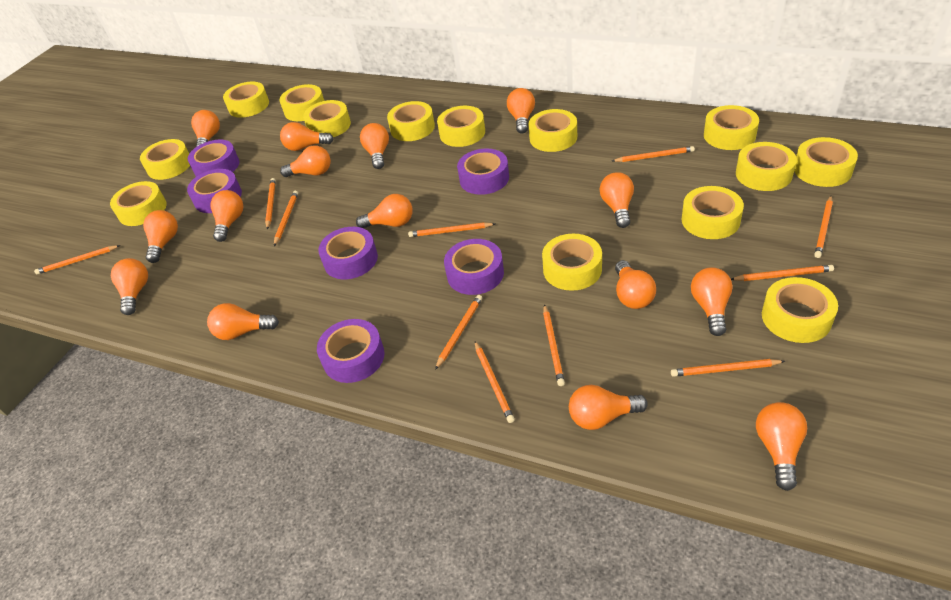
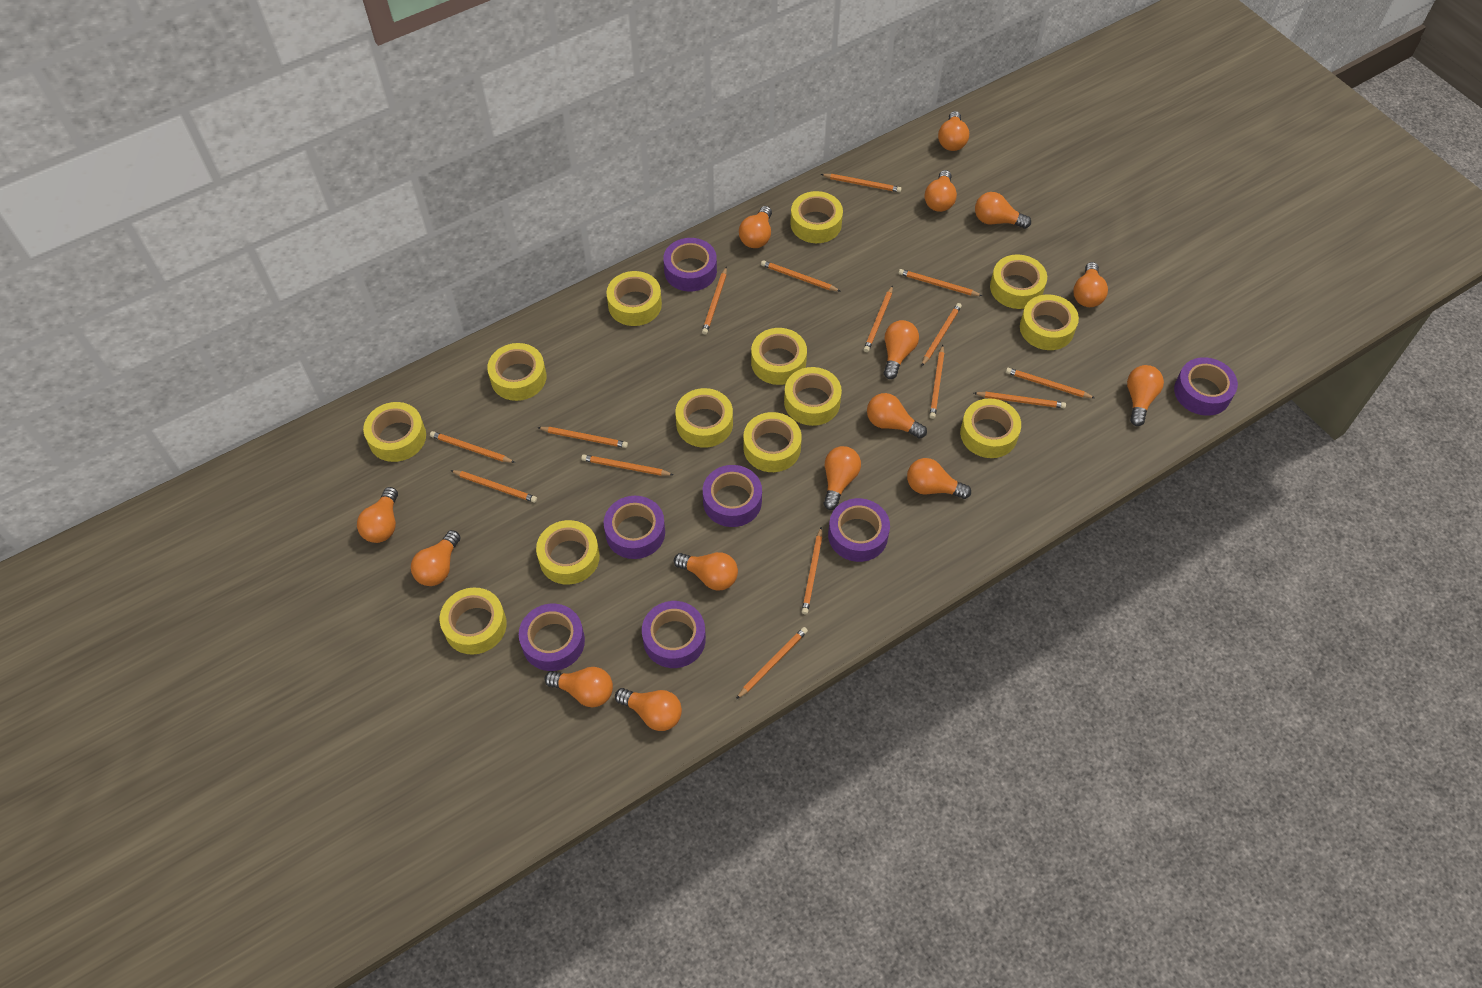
orange pencil: [34,245,120,275] [265,178,276,229] [274,191,298,246] [408,222,495,237] [435,295,482,370] [475,341,515,423] [543,304,565,386] [612,146,695,162] [671,359,785,377] [731,265,834,281] [814,196,833,258] = 11 -> [430,431,515,463] [450,470,537,503] [537,427,628,448] [581,455,674,476] [702,267,727,335] [736,627,808,699] [761,260,840,291] [802,527,822,614] [821,174,902,192] [864,285,893,352] [898,269,982,296] [921,303,962,367] [930,345,944,419] [974,391,1066,408] [1006,368,1095,398] = 15
purple tape: [187,169,242,213] [188,140,239,177] [317,319,385,383] [318,227,378,279] [444,239,504,295] [457,148,509,195] = 6 -> [519,604,585,671] [604,496,665,559] [642,601,706,668] [663,238,717,292] [703,465,762,527] [828,498,890,562] [1174,357,1238,416] = 7
yellow tape: [110,181,167,226] [140,139,190,180] [223,82,269,118] [279,84,324,121] [303,100,351,137] [387,101,435,141] [437,106,485,147] [528,109,577,152] [542,234,602,291] [682,186,744,239] [704,105,759,150] [736,142,797,191] [762,277,838,343] [794,137,858,187] = 14 -> [363,402,426,462] [440,587,507,655] [487,343,546,401] [536,520,600,585] [606,271,662,326] [675,388,733,448] [743,412,802,472] [751,328,807,385] [784,367,842,426] [790,191,843,243] [960,398,1021,458] [990,254,1047,309] [1020,294,1079,350] = 13

